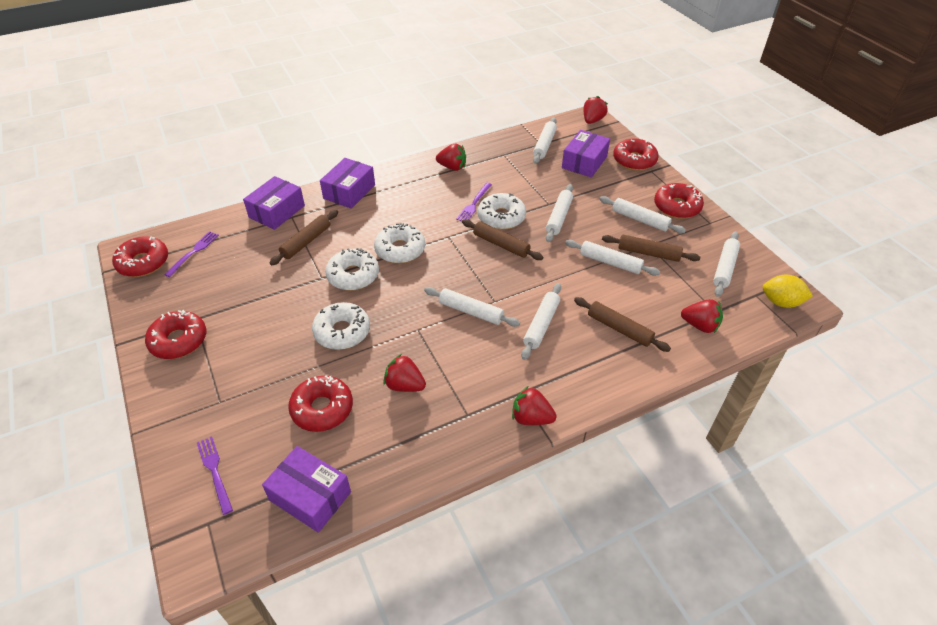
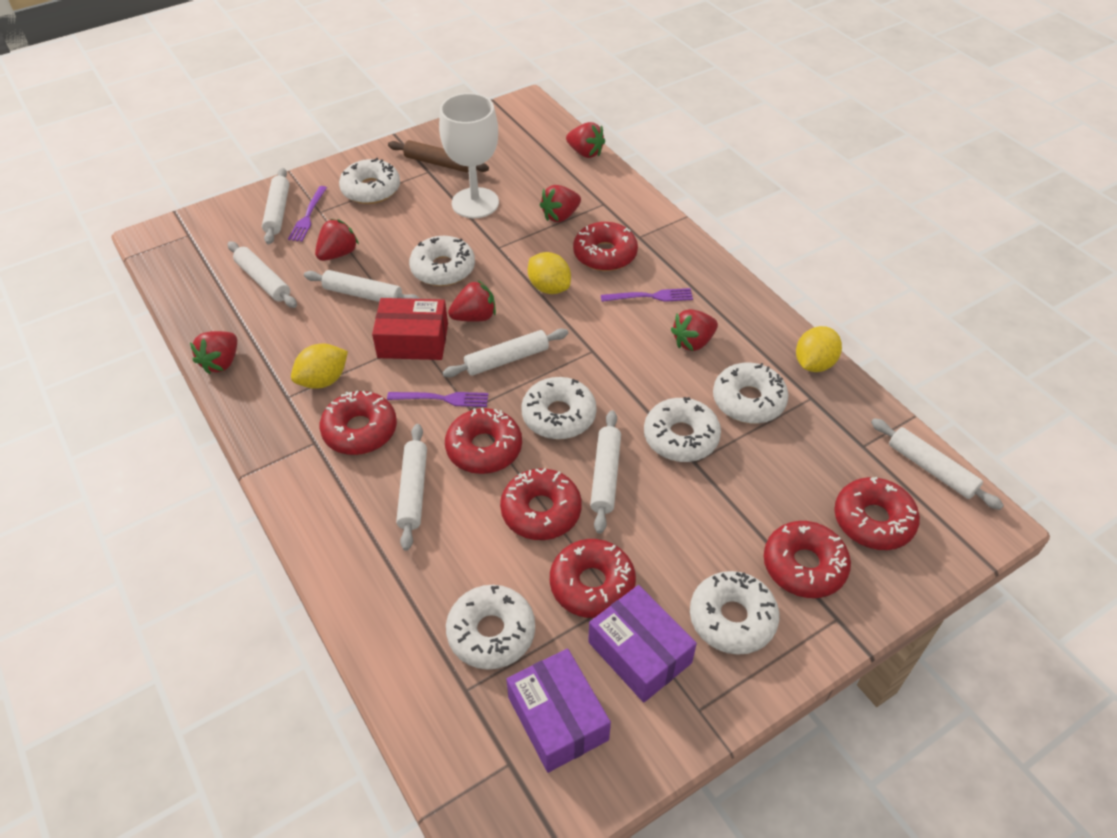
brown rolling pin: [269,210,338,266] [462,219,543,260] [574,297,671,352] [602,235,700,262] = 4 -> [388,140,489,172] = 1
purple box: [243,176,305,230] [262,446,351,533] [320,158,375,209] [562,130,610,178] = 4 -> [506,648,611,773] [588,585,697,703] = 2
red box: none = 0 -> [372,298,448,360] = 1
red donut: [112,236,168,277] [145,310,206,359] [288,376,353,432] [613,138,659,171] [654,183,704,219] = 5 -> [320,390,397,455] [445,408,522,474] [500,468,582,540] [550,539,636,618] [573,222,638,271] [764,521,851,598] [834,477,920,550] = 7
red strawberry: [383,354,426,392] [436,144,466,171] [512,386,557,425] [583,96,608,124] [681,299,723,333] = 5 -> [190,331,237,375] [315,219,359,261] [448,280,496,322] [540,185,581,222] [566,122,605,158] [671,309,718,351] = 6
white donut: [312,302,370,350] [325,248,379,291] [374,223,425,264] [478,193,526,230] = 4 -> [339,158,400,204] [409,236,475,286] [446,585,535,670] [521,377,597,439] [644,397,721,462] [690,571,779,655] [713,363,788,424] = 7
white goblet: none = 0 -> [439,93,499,218] = 1
yellow lemon: [763,275,813,308] = 1 -> [291,344,348,389] [528,252,571,294] [796,326,842,372] = 3

